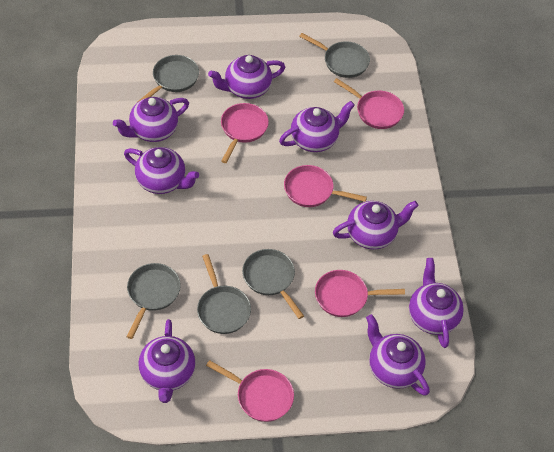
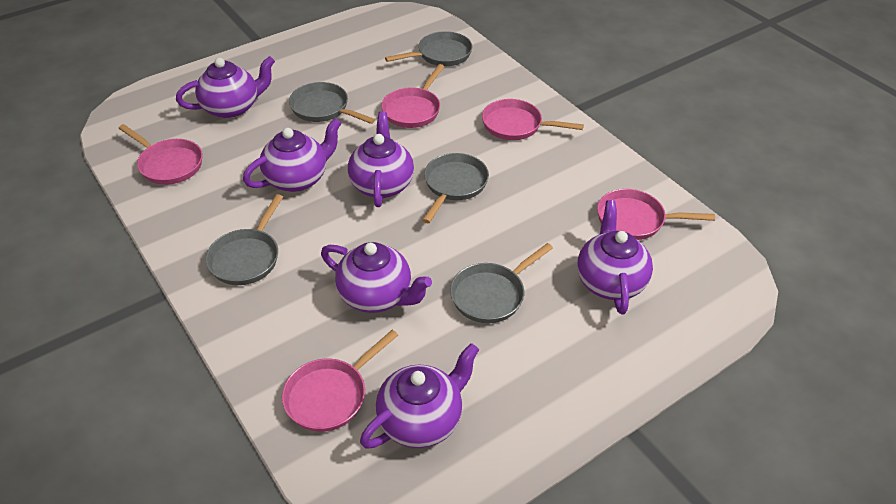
purple teapot: [113,97,189,142] [124,147,199,194] [138,319,195,403] [208,55,285,99] [279,101,355,152] [333,201,418,250] [366,314,430,396] [409,258,464,348] = 8 -> [176,56,275,119] [243,118,342,192] [321,242,432,313] [348,111,414,207] [360,343,479,449] [577,200,653,314] = 6

